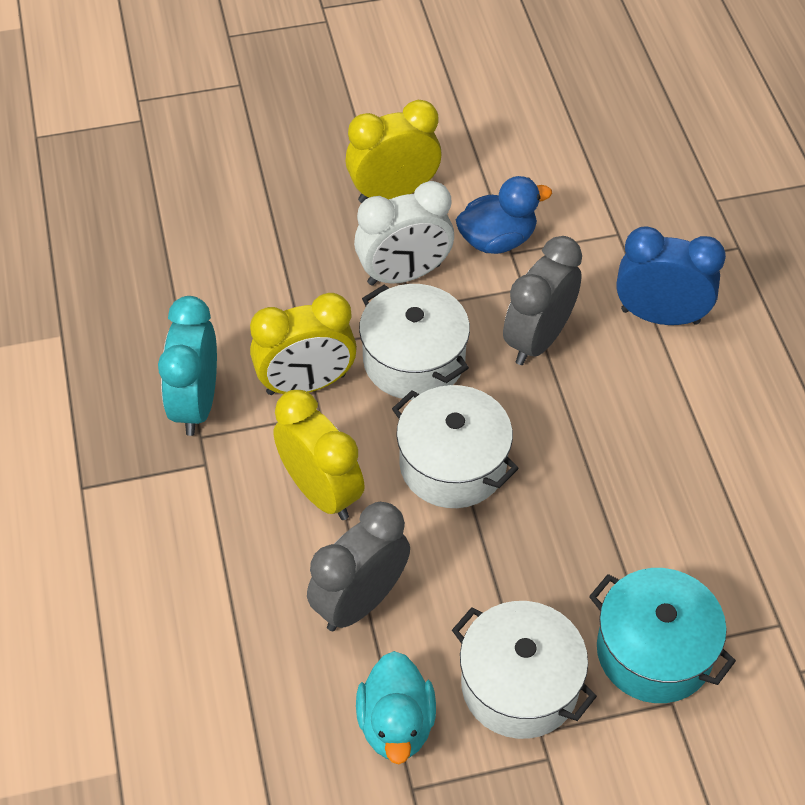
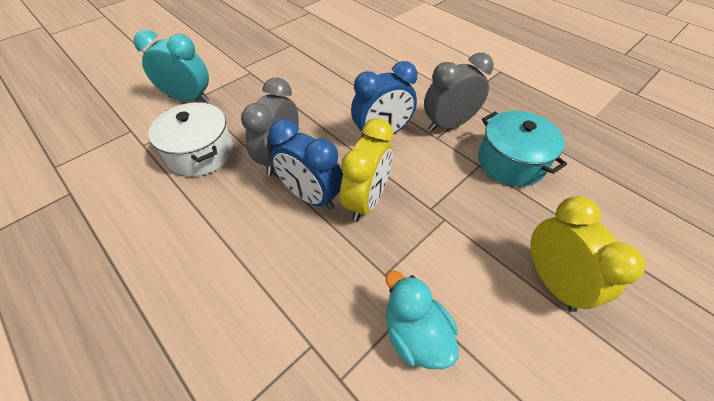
blue clock: [616,226,726,325] = 1 -> [269,119,343,210] [351,61,417,139] = 2
blue duck: [456,176,552,254] = 1 -> none = 0
white clock: [354,181,454,286] = 1 -> none = 0
white pot: [359,284,470,400] [392,385,519,508] [452,601,597,739] = 3 -> [149,102,233,176] = 1
yellow clock: [250,293,357,395] [273,390,365,520] [345,100,441,203] = 3 -> [340,118,393,221] [530,196,645,312] = 2

